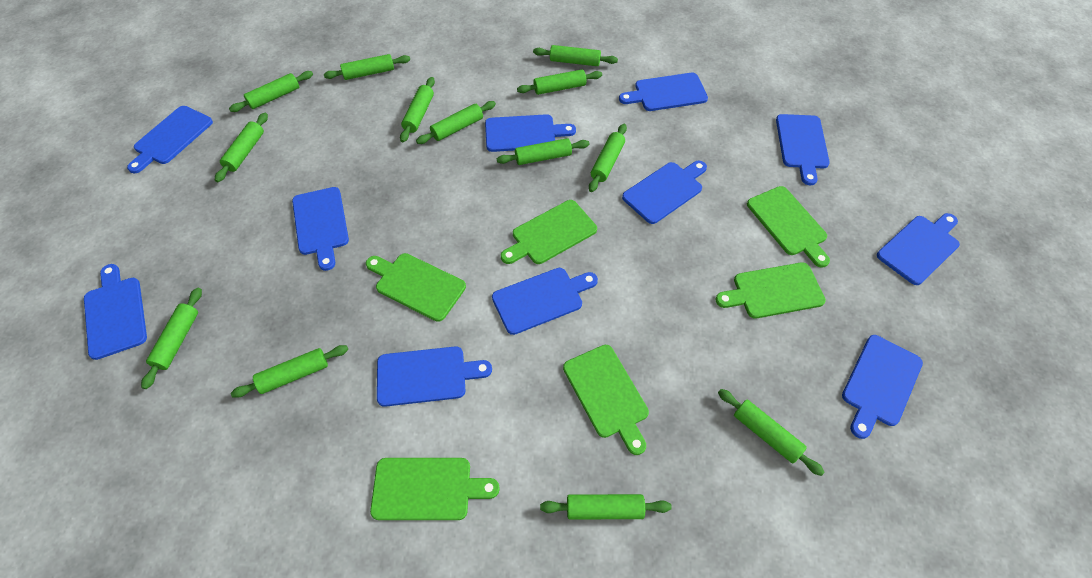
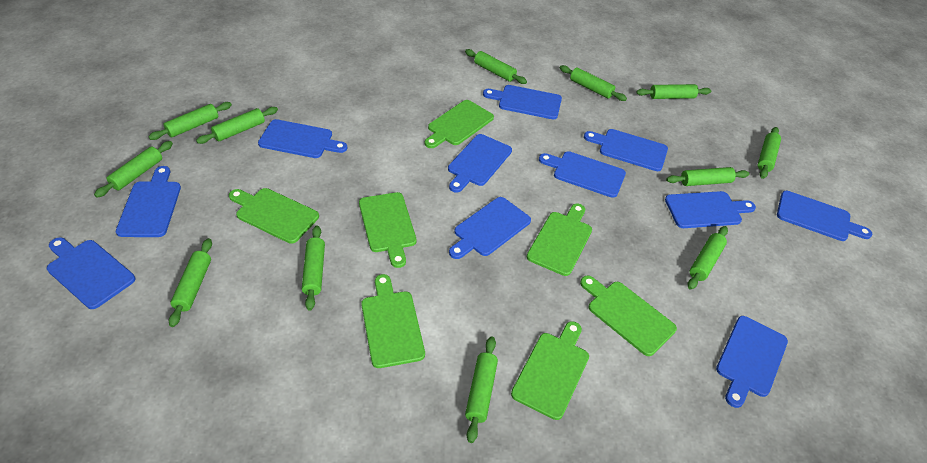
green cutting board: [366,253,466,322] [370,458,500,520] [501,200,597,264] [563,345,649,455] [715,262,826,319] [747,186,830,268] = 6 -> [229,188,319,244] [359,192,416,268] [361,274,425,368] [425,100,494,148] [511,321,589,420] [527,204,592,276] [580,276,677,356] = 7
green rolling pin: [141,287,202,389] [215,113,268,182] [229,71,313,112] [231,345,348,398] [324,54,410,80] [400,77,435,142] [416,101,496,144] [497,138,589,165] [517,69,602,95] [533,45,618,66] [540,494,672,519] [589,124,627,192] [718,389,825,476] = 13 -> [94,141,173,198] [148,102,232,140] [169,238,212,327] [196,107,278,144] [302,226,325,311] [465,49,527,84] [465,336,498,443] [560,65,627,101] [636,84,711,99] [666,167,750,186] [688,226,728,290] [758,127,781,179] = 12

